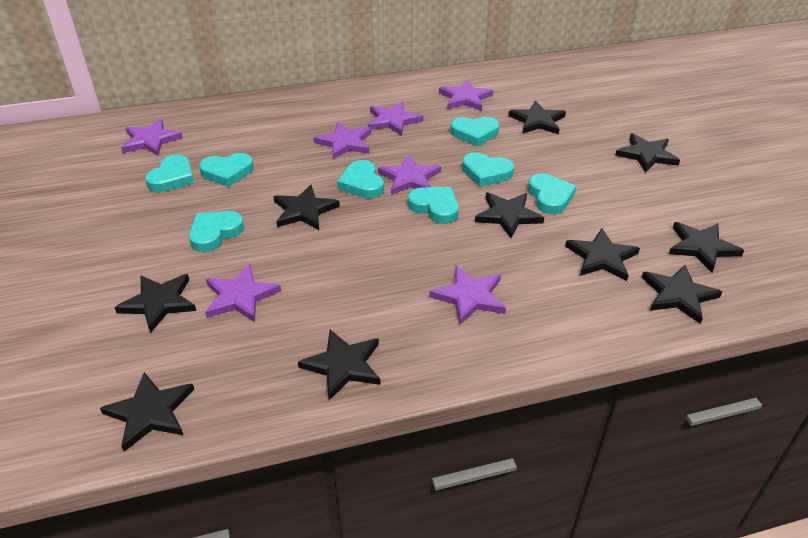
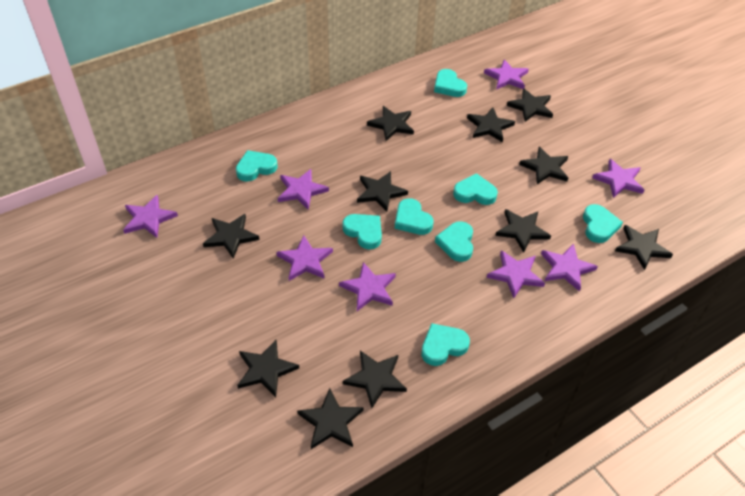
black star: [100,372,194,452] [114,274,196,333] [273,185,340,230] [298,330,381,400] [475,192,544,238] [508,101,566,134] [565,228,640,281] [615,133,680,173] [641,265,722,324] [669,222,744,272] = 10 -> [203,214,260,259] [237,340,299,397] [297,388,364,449] [343,351,407,408] [357,171,408,212] [367,106,414,141] [467,108,515,142] [495,209,551,253] [507,88,553,122] [519,147,568,184] [615,225,673,270] = 11
purple star: [121,119,183,156] [205,264,281,322] [313,122,371,159] [368,101,423,136] [378,155,441,195] [429,265,506,325] [439,80,493,111] = 7 -> [123,195,178,238] [276,235,333,281] [278,169,329,210] [339,262,396,311] [484,59,529,90] [487,250,545,298] [541,244,598,292] [592,159,644,198] = 8

